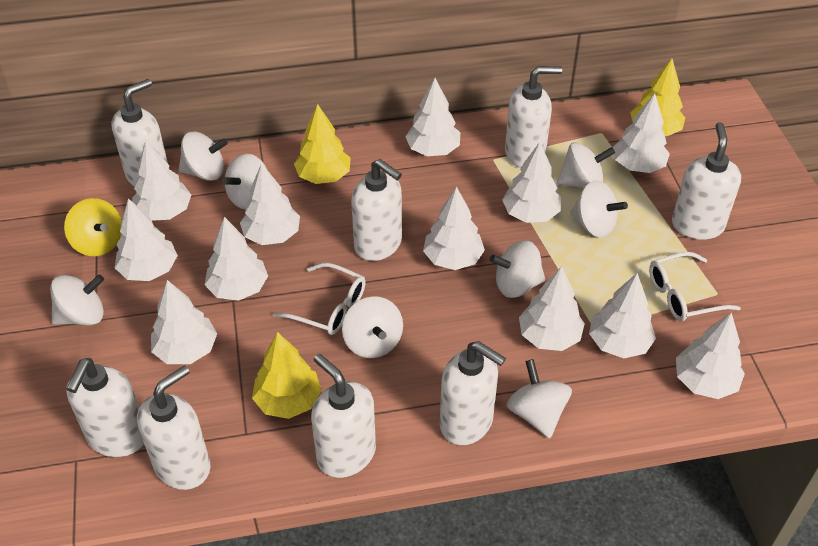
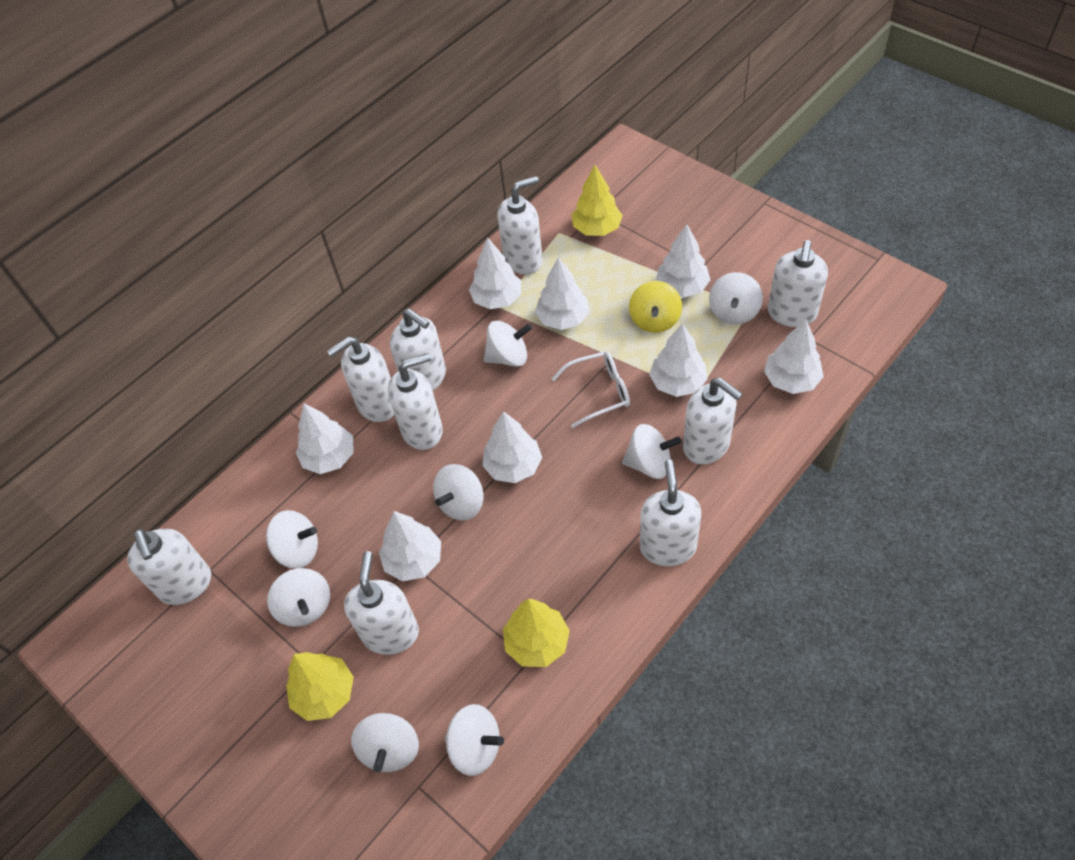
white glasses: [273,263,366,335] [649,252,741,321] = 2 -> [552,351,630,428] = 1
white soap dispenser: [66,358,144,457] [111,79,168,187] [137,365,210,490] [311,354,376,478] [351,159,402,261] [440,341,506,445] [505,66,562,168] [672,122,741,240] = 8 -> [127,529,211,605] [327,337,394,422] [344,551,419,655] [388,353,443,450] [390,309,446,390] [498,176,543,275] [640,460,701,566] [683,378,743,464] [768,240,828,327] = 9
white tree: [115,198,178,281] [132,140,191,221] [151,280,217,364] [205,217,268,301] [240,163,300,245] [405,78,460,156] [423,187,485,270] [502,142,561,223] [519,266,585,351] [589,273,656,358] [613,94,670,173] [676,312,745,399] = 12 -> [296,403,354,474] [379,511,441,581] [469,237,521,309] [482,411,542,483] [535,257,590,330] [649,323,708,397] [656,224,710,298] [764,320,824,394] = 8

